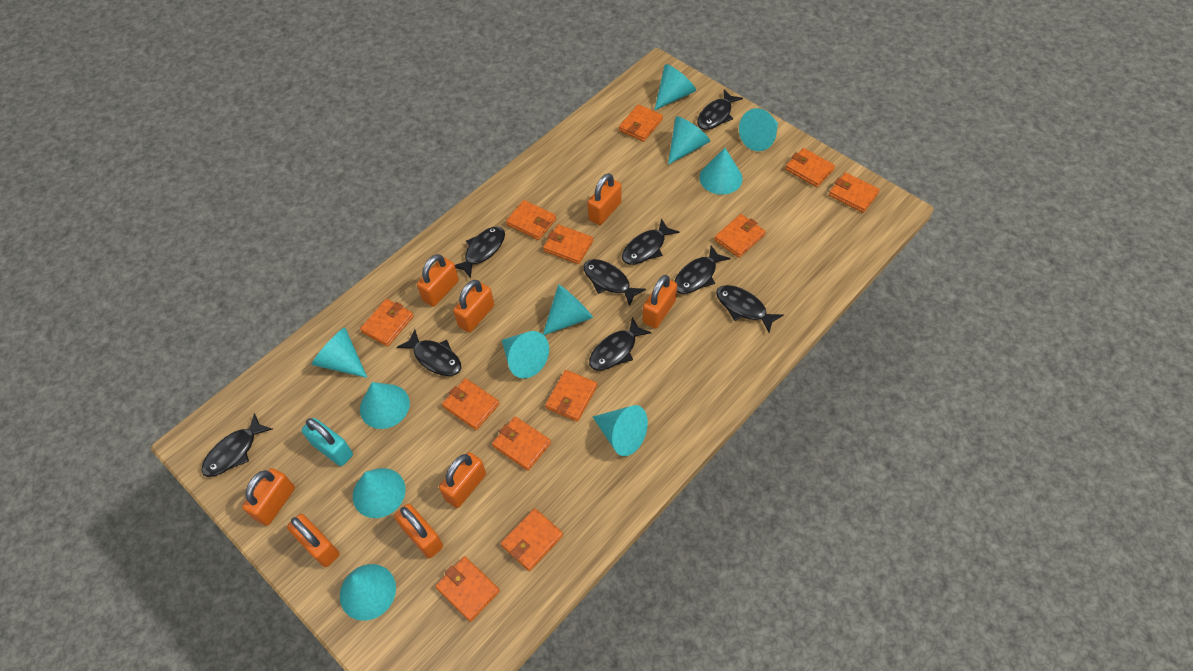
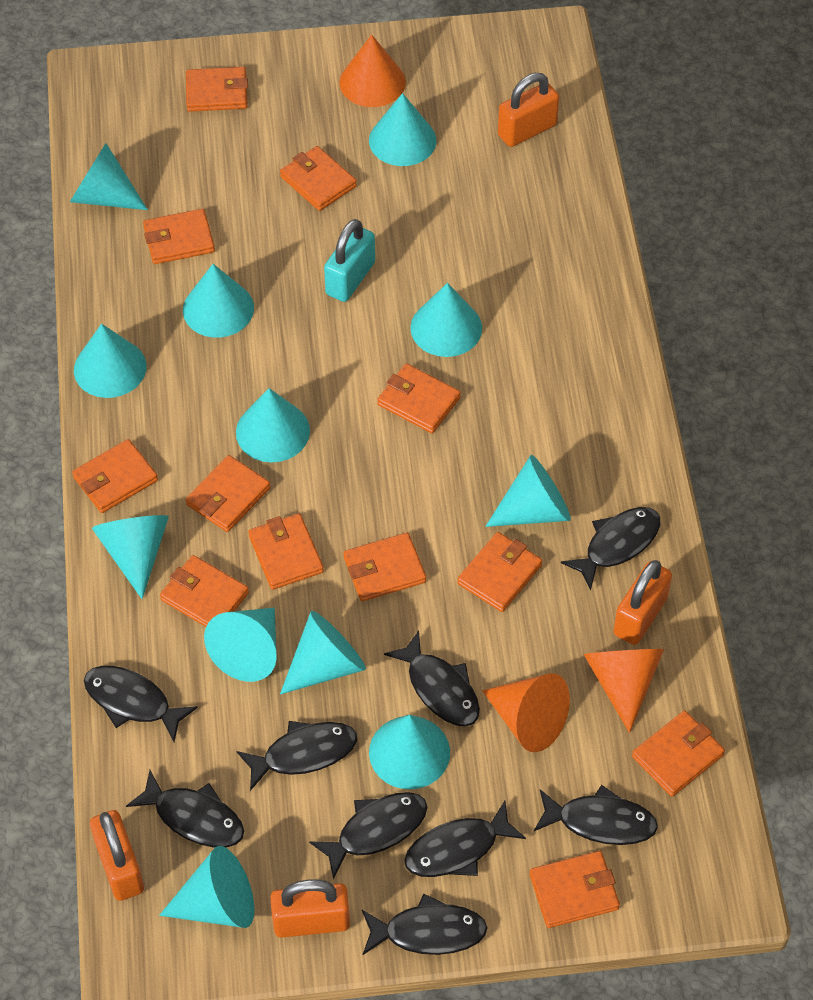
orange cone: none = 0 -> [340,34,406,107] [482,673,570,752] [584,649,664,733] = 3
orange padlock: [242,468,295,526] [287,514,340,567] [394,504,443,558] [417,254,459,307] [439,452,486,508] [453,280,494,333] [587,173,622,225] [643,275,677,328] = 8 -> [90,810,144,901] [270,879,350,938] [498,73,559,147] [614,560,672,645] = 4
turquoise cone: [312,328,368,378] [340,564,396,621] [353,468,406,518] [360,382,410,429] [502,331,549,378] [543,284,593,335] [593,405,648,456] [654,64,696,110] [668,116,710,165] [699,148,743,195] [739,108,778,151] = 11 -> [70,143,148,210] [74,324,146,398] [92,515,169,599] [159,846,254,928] [183,264,254,338] [204,608,277,682] [236,388,310,462] [280,611,366,695] [369,93,437,166] [369,715,450,789] [410,283,482,357] [485,455,571,527] = 12

